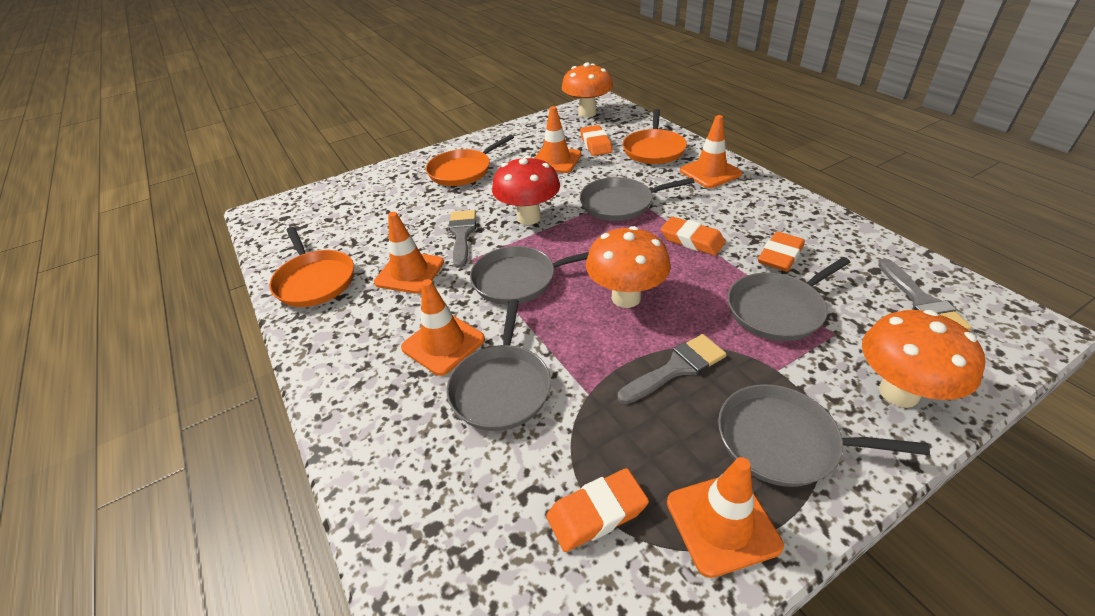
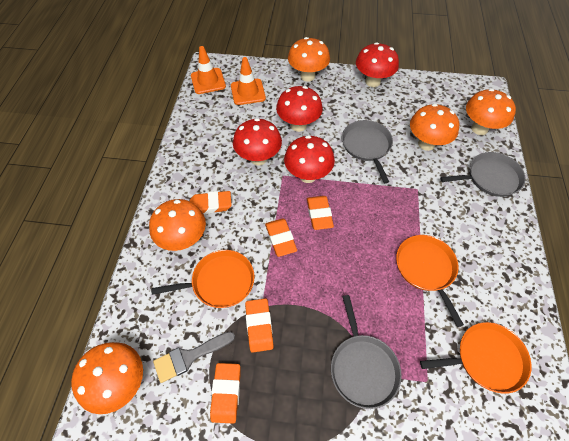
grey brush: [449,210,476,268] [618,334,727,404] [878,259,972,331] = 3 -> [153,331,235,383] = 1
grey pan: [446,299,551,431] [470,246,589,305] [580,177,694,221] [718,384,930,487] [728,257,851,341] = 5 -> [331,295,402,409] [342,120,393,183] [440,152,526,197] = 3
orange eraser: [546,468,649,552] [580,125,613,156] [661,217,726,256] [758,232,805,272] = 4 -> [190,191,232,214] [210,363,241,424] [245,298,274,353] [265,218,297,257] [307,196,334,230] = 5
orange mushroom: [562,62,613,117] [586,226,671,308] [862,310,985,408] = 3 -> [71,342,143,414] [149,199,206,251] [288,37,330,82] [410,104,459,151] [466,89,516,135] = 5
orange traffic cone: [374,212,444,294] [401,279,485,376] [535,106,581,173] [667,457,784,578] [680,115,742,188] = 5 -> [191,46,226,94] [231,57,266,105] = 2
red mushroom: [492,156,560,225] = 1 -> [233,118,282,166] [276,86,323,132] [284,135,335,183] [356,42,399,87] = 4

